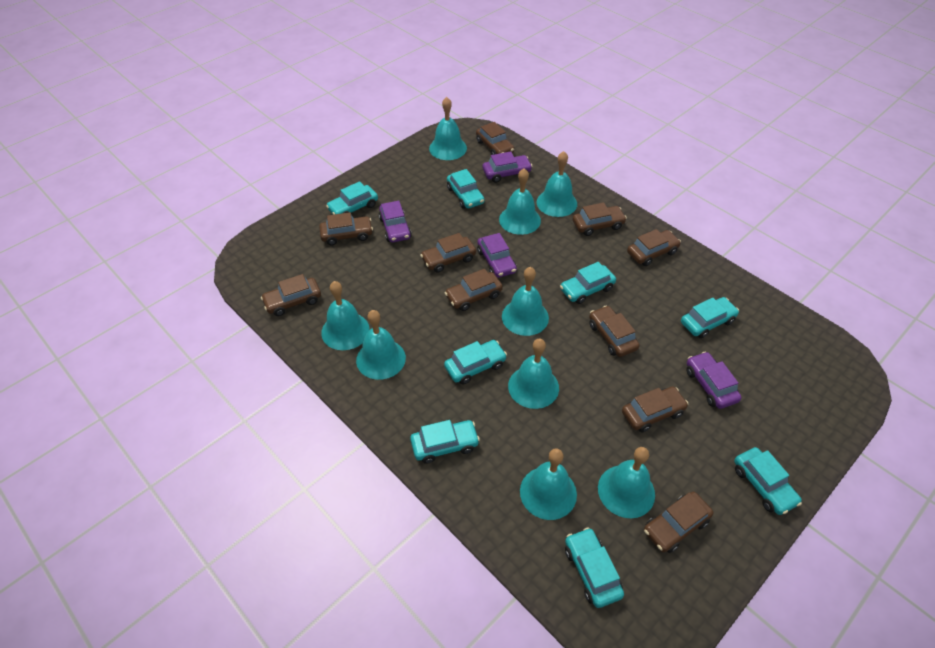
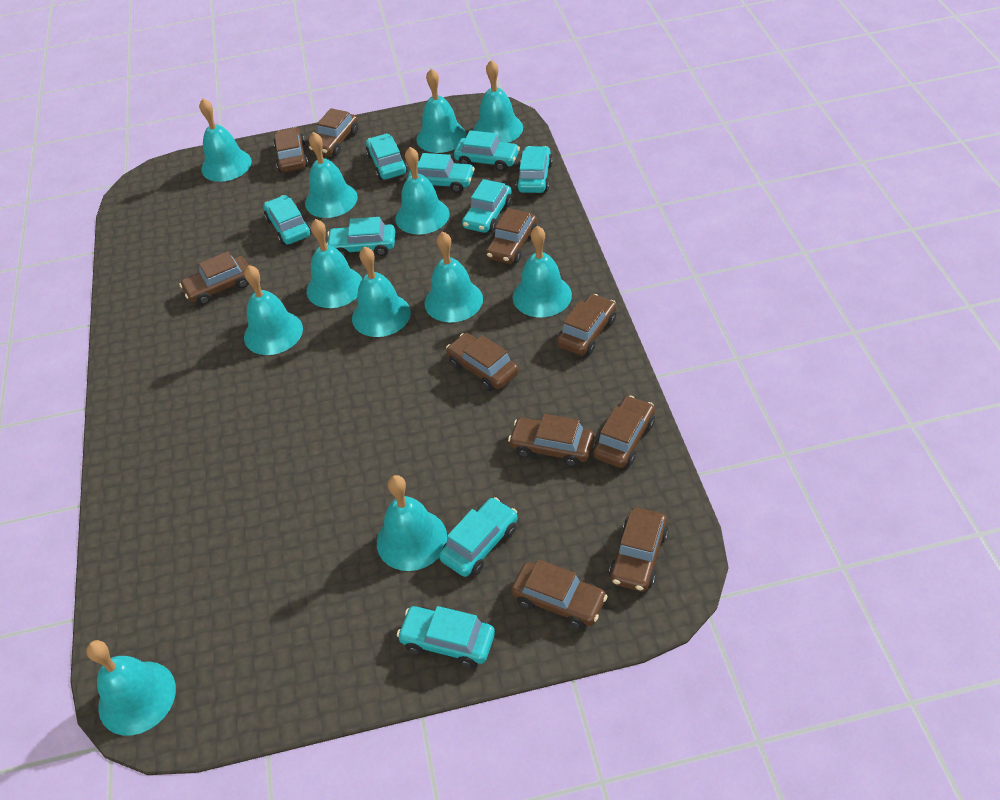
purple car: [379,201,412,243] [477,233,517,278] [483,151,532,183] [686,352,741,409] = 4 -> none = 0
turquoise bell: [321,281,369,350] [356,310,406,380] [429,97,467,160] [499,169,541,235] [502,267,549,336] [508,339,559,409] [520,448,577,520] [536,151,577,217] [598,447,655,518] = 9 -> [86,640,176,736] [199,99,252,182] [244,265,303,355] [305,132,358,218] [307,219,362,308] [352,246,411,337] [377,475,447,571] [395,147,449,235] [416,68,467,153] [424,231,483,322] [473,60,523,143] [513,226,572,317] = 12
turquoise car: [326,181,378,215] [410,420,480,464] [444,340,507,384] [447,169,485,209] [560,262,616,304] [565,527,624,608] [681,297,739,338] [734,447,802,515] = 8 -> [263,195,311,245] [326,217,395,258] [366,134,408,180] [397,606,495,668] [408,153,475,193] [439,497,518,577] [454,130,520,171] [462,179,512,233] [516,146,553,193] = 9

